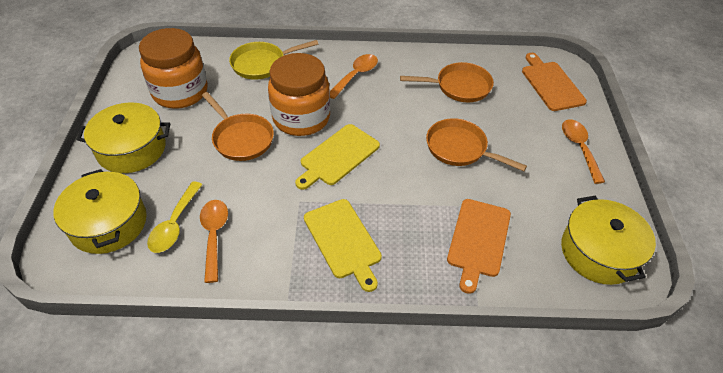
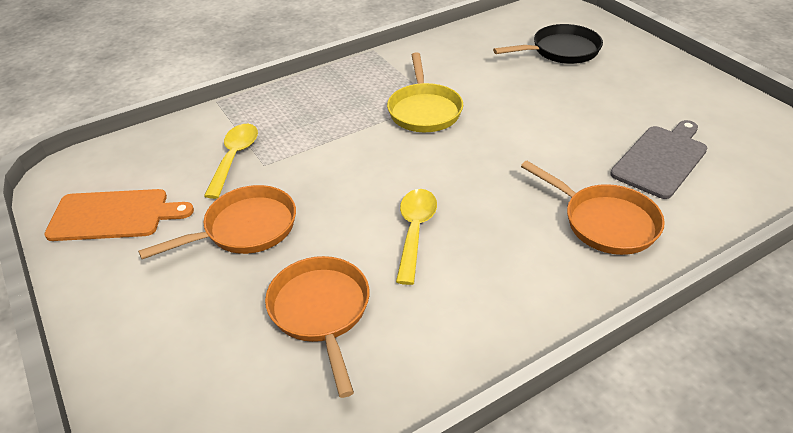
black pan: none = 0 -> [493,24,603,64] = 1
grey cutting board: none = 0 -> [610,120,707,199] = 1
orange cutting board: [447,199,511,294] [522,53,587,111] = 2 -> [44,189,194,241] = 1
orange jar: [139,28,208,109] [268,53,330,136] = 2 -> none = 0
orange spoon: [200,200,228,283] [330,54,378,99] [562,119,605,184] = 3 -> none = 0
yellow cutting board: [295,124,380,190] [304,199,382,292] = 2 -> none = 0
yellow pot: [53,169,147,254] [76,103,170,173] [561,196,656,285] = 3 -> none = 0
yellow spoon: [147,181,203,253] = 1 -> [204,124,258,199] [396,189,437,285] = 2

